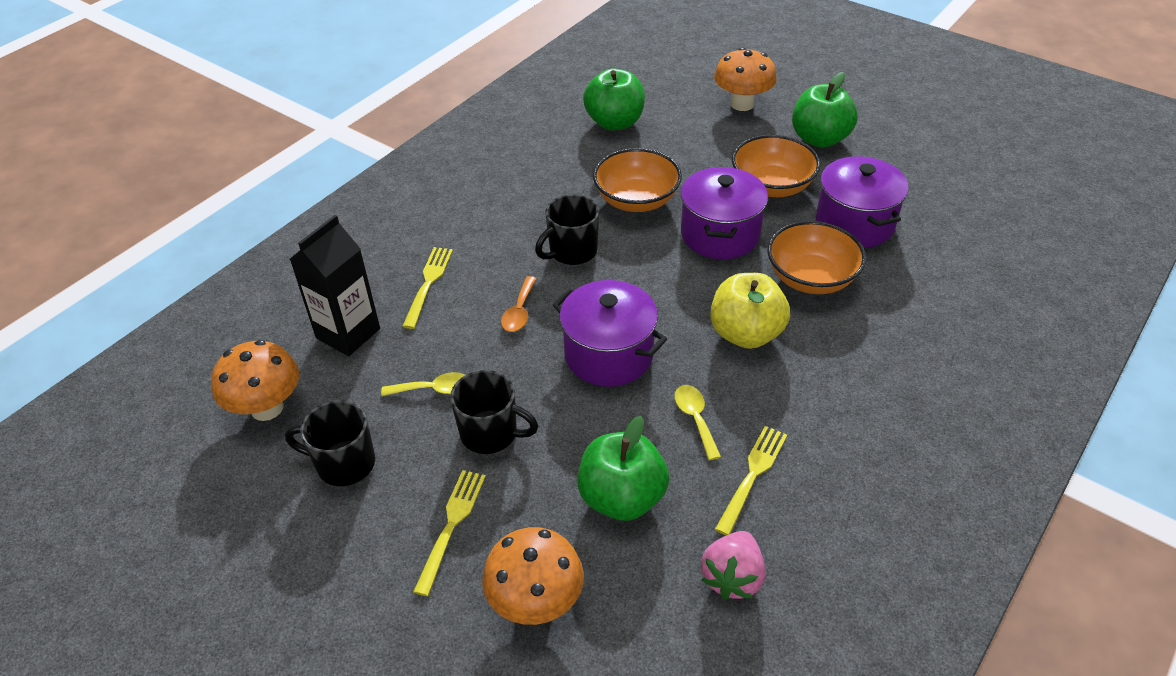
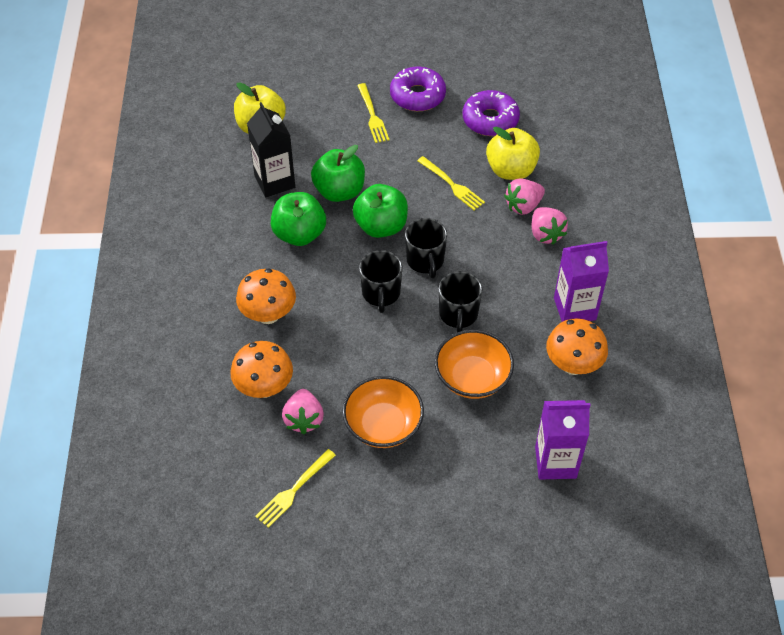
orange bowl: [593,148,682,212] [732,135,820,197] [767,221,866,294] = 3 -> [342,376,424,448] [435,330,514,399] = 2
orange spoon: [501,276,537,332] = 1 -> none = 0
pink strawberry: [701,531,765,600] = 1 -> [282,389,324,434] [504,178,545,215] [532,207,568,245] = 3
purple carton: none = 0 -> [535,400,590,480] [554,241,609,322] = 2
purple donut: none = 0 -> [390,67,446,111] [463,90,520,136] = 2
purple pot: [552,280,667,387] [681,167,768,259] [816,156,909,248] = 3 -> none = 0
yellow apple: [710,273,790,349] = 1 -> [234,82,286,134] [486,127,540,180] = 2
yellow spoon: [381,372,465,396] [675,385,721,460] = 2 -> none = 0

